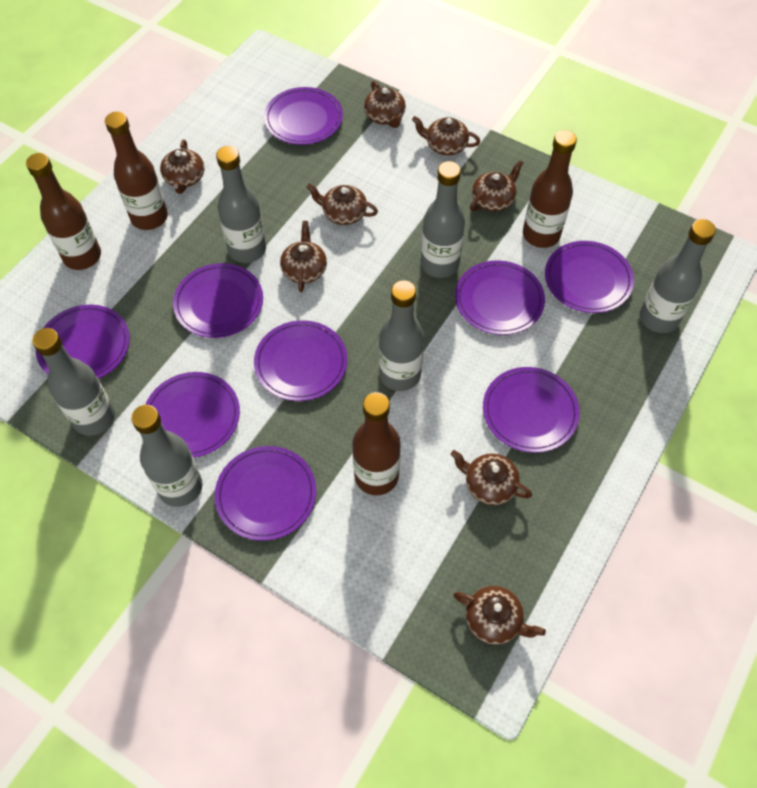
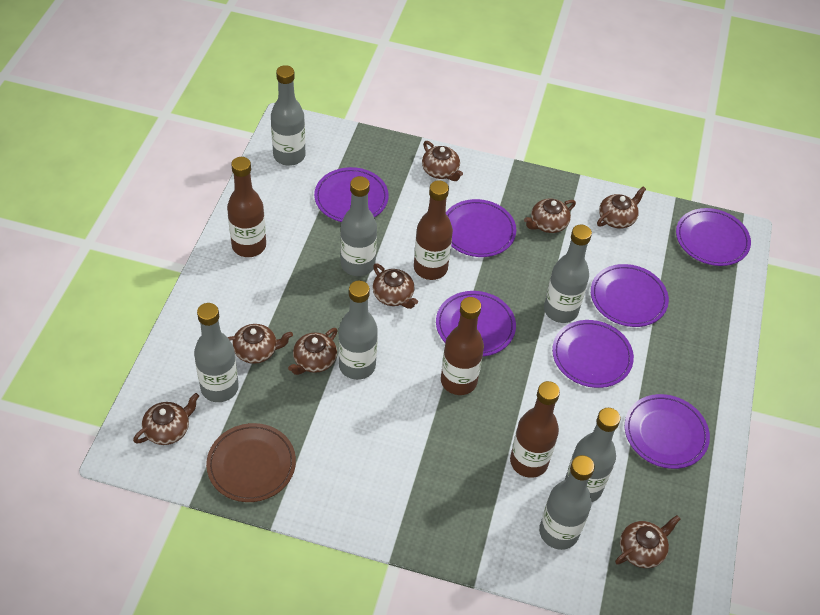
brown plate: none = 0 -> [206,423,296,502] = 1
grey bottle: [32,328,115,436] [131,405,202,507] [216,146,266,263] [379,280,424,391] [421,161,465,278] [640,219,716,333] = 6 -> [194,303,239,402] [271,65,305,166] [339,281,378,380] [340,176,377,276] [539,455,595,550] [544,225,592,323] [565,408,620,502] = 7
purple plate: [36,305,130,379] [145,372,240,458] [173,263,263,338] [215,446,316,541] [254,320,347,401] [264,87,343,145] [455,260,545,335] [483,367,580,453] [545,241,634,313] = 9 -> [314,167,389,222] [436,291,516,356] [446,199,516,257] [552,320,634,388] [591,264,669,327] [625,394,710,469] [676,208,751,266] = 7

